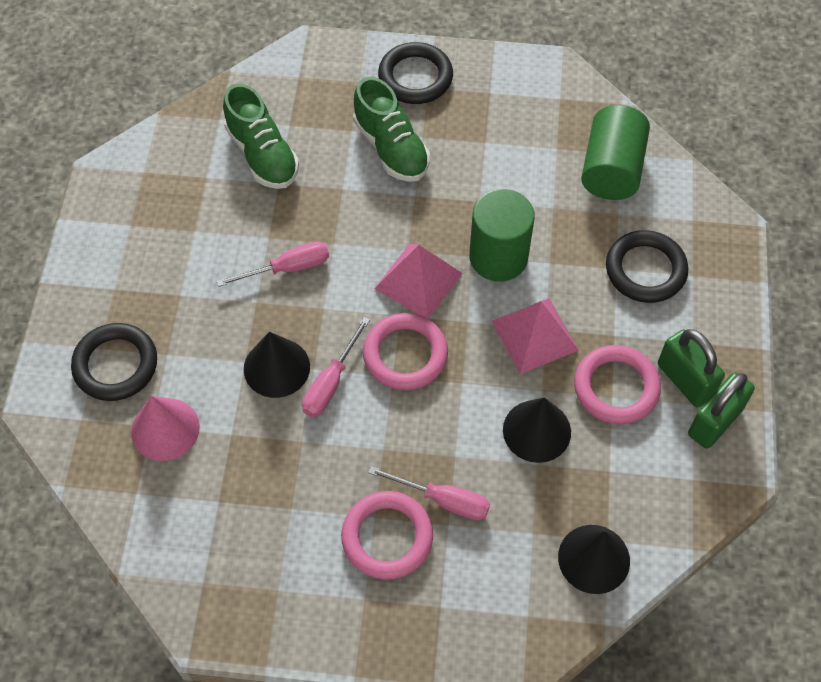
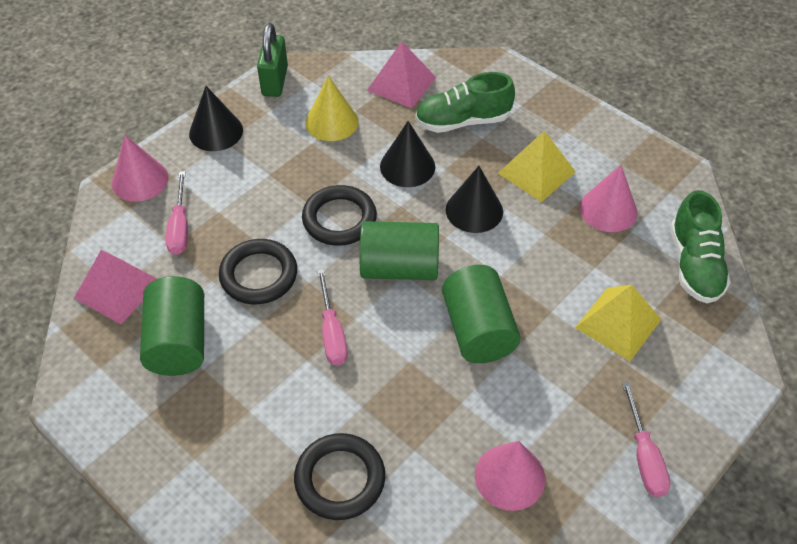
green cylinder: [469,189,535,282] [581,105,650,200] = 2 -> [140,276,204,376] [360,221,439,280] [442,265,521,363] = 3
green padlock: [658,329,725,407] [688,372,755,449] = 2 -> [257,23,288,97] = 1
pink cone: [131,396,200,461] = 1 -> [112,135,168,202] [475,441,545,511] [579,165,638,232] = 3
pink ring: [341,491,433,580] [363,313,448,390] [574,345,661,424] = 3 -> none = 0
yellow cone: none = 0 -> [305,76,359,141] = 1
yellow pyramid: none = 0 -> [498,131,576,202] [575,285,662,361] = 2

